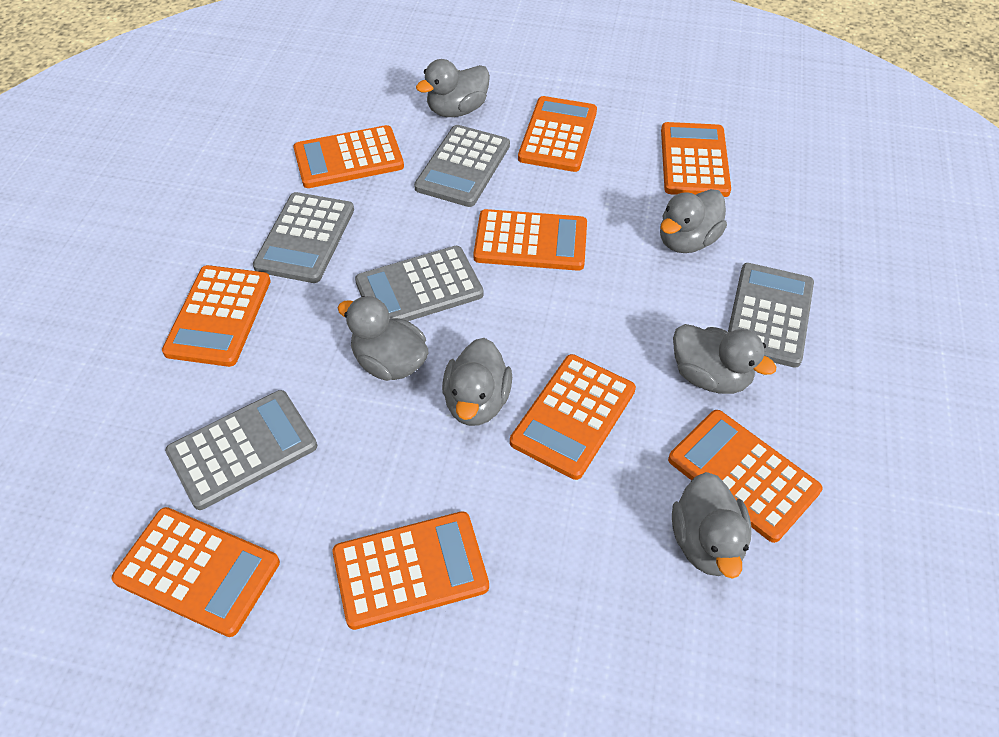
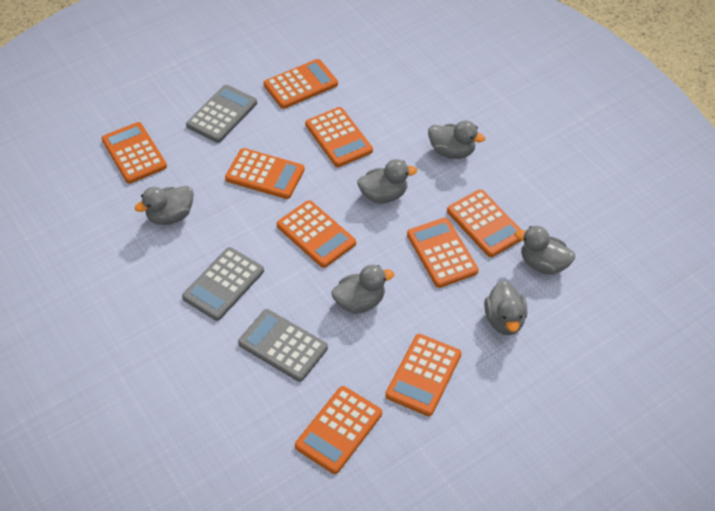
grey calculator: [165,390,317,510] [253,192,354,283] [355,246,484,321] [414,125,510,207] [728,263,814,368] = 5 -> [182,247,264,321] [186,85,257,143] [238,309,328,382] = 3

